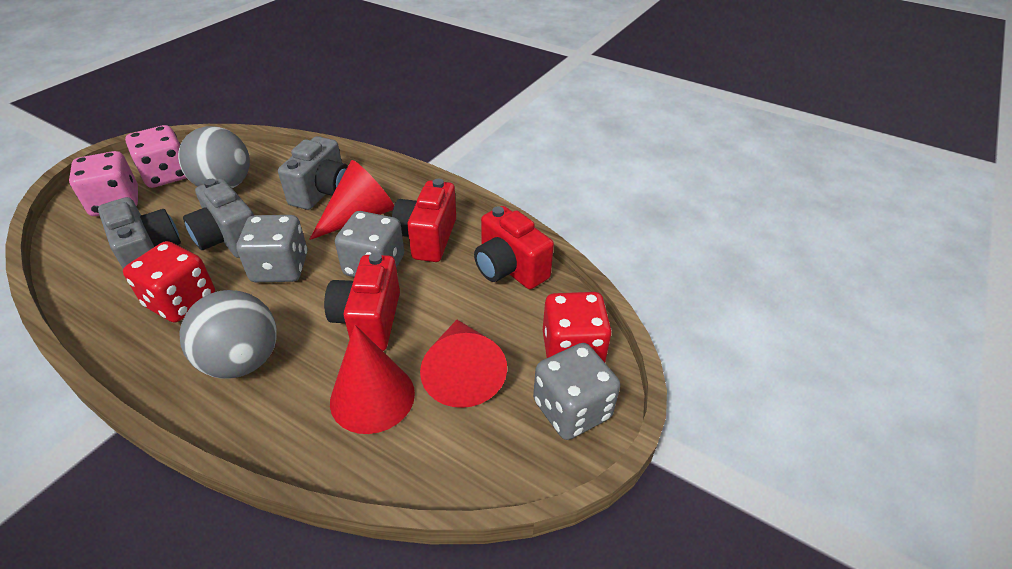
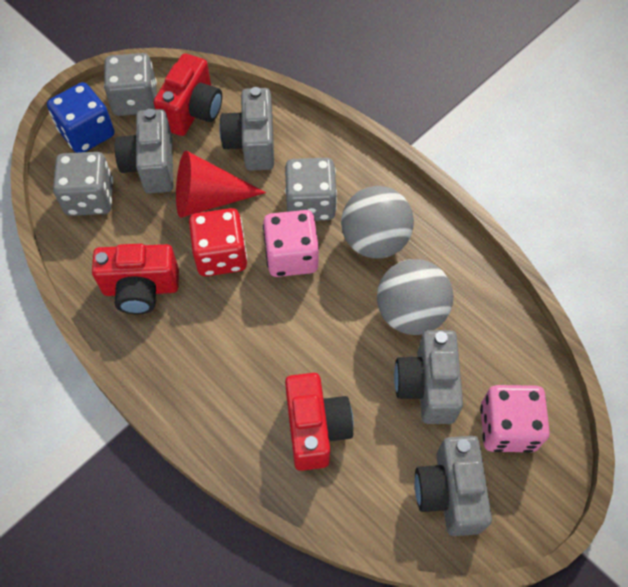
blue dice: none = 0 -> [47,82,114,153] = 1
grey camera: [98,197,181,268] [183,179,254,258] [278,136,348,210] = 3 -> [115,109,173,193] [219,87,274,171] [394,330,463,424] [415,436,492,536] = 4
red cone: [309,160,394,240] [330,325,415,434] [420,320,507,408] = 3 -> [176,151,266,218] = 1
red dice: [123,241,215,323] [543,292,612,362] = 2 -> [189,208,247,276] = 1

